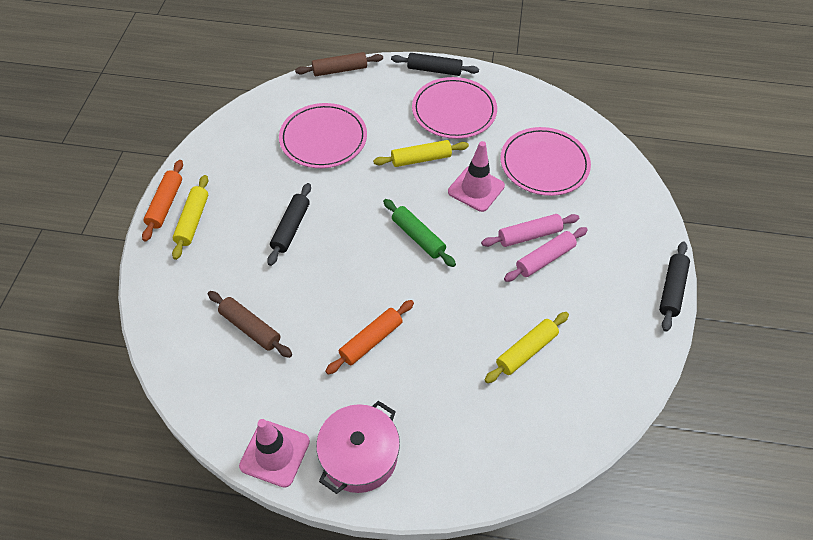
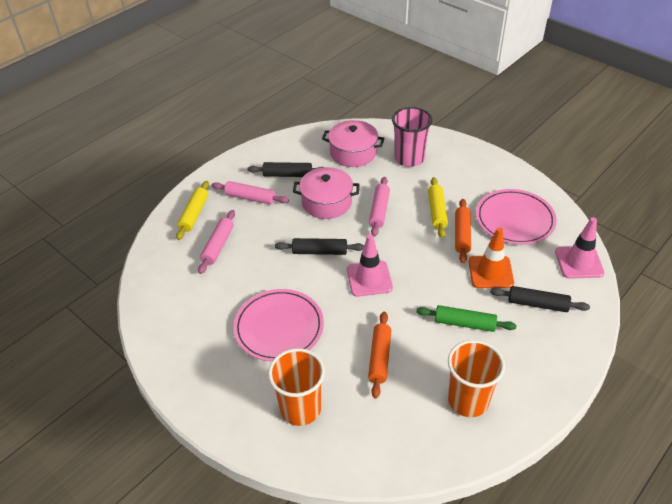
brown rolling pin: [208,291,292,358] [295,52,383,76] = 2 -> none = 0
orange cup: none = 0 -> [268,348,325,426] [448,340,505,417] = 2
orange traffic cone: none = 0 -> [469,228,514,288] = 1
pink cup: none = 0 -> [392,107,432,167] = 1
pink plate: [279,103,367,168] [412,77,497,139] [500,127,591,196] = 3 -> [233,289,324,362] [476,189,557,245] = 2
pink pot: [316,401,400,494] = 1 -> [293,167,360,219] [322,120,384,167] = 2
pink rolling pin: [481,214,579,247] [504,227,588,282] = 2 -> [198,210,235,274] [212,181,289,205] [369,177,390,237] = 3
yellow rolling pin: [172,175,208,260] [373,140,469,167] [485,312,569,383] = 3 -> [176,181,209,240] [428,177,448,238] = 2

